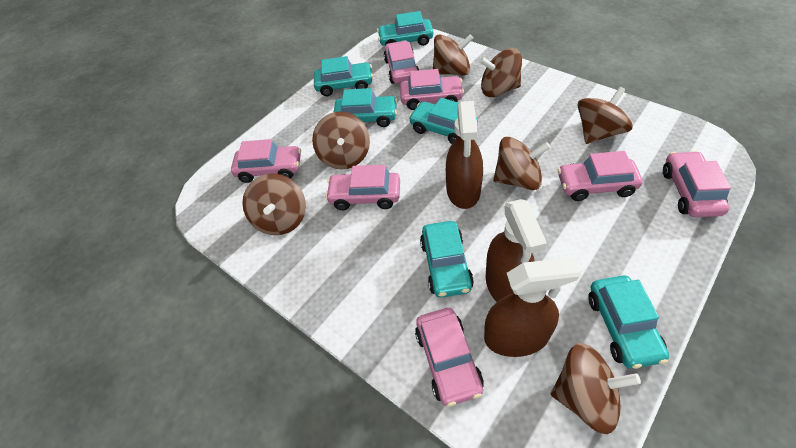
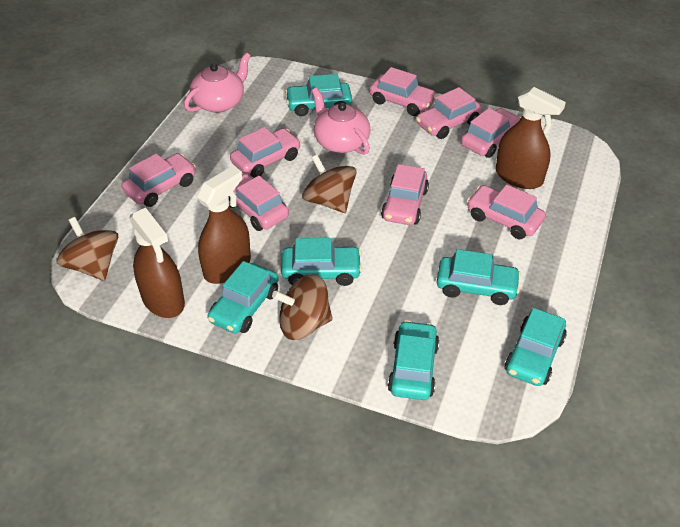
brown spinning top: [242,174,306,235] [312,111,370,169] [433,34,474,76] [479,48,522,97] [493,137,551,190] [551,343,641,434] [577,87,633,144] = 7 -> [56,217,118,281] [272,274,333,340] [302,155,357,213] = 3
pink car: [231,139,301,183] [325,165,400,210] [384,41,419,84] [400,69,464,110] [415,308,484,407] [558,151,643,201] [663,151,731,217] = 7 -> [122,153,196,207] [228,174,289,231] [230,127,301,178] [369,67,437,116] [381,164,429,225] [416,87,482,139] [461,108,521,158] [467,184,546,239] = 8
pink teapot: none = 0 -> [184,53,251,113] [312,88,370,155] = 2

